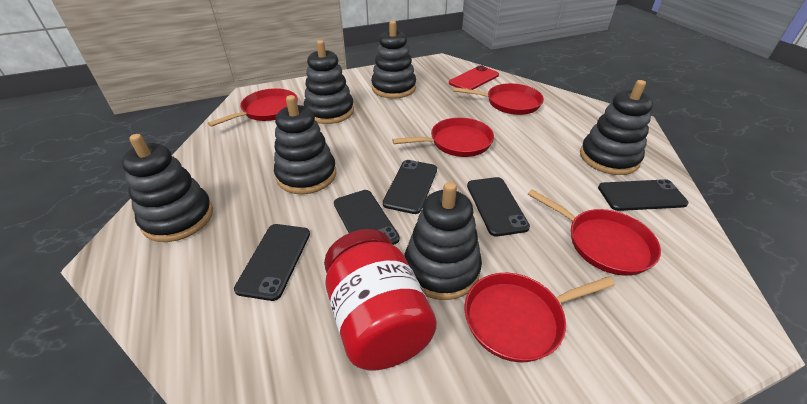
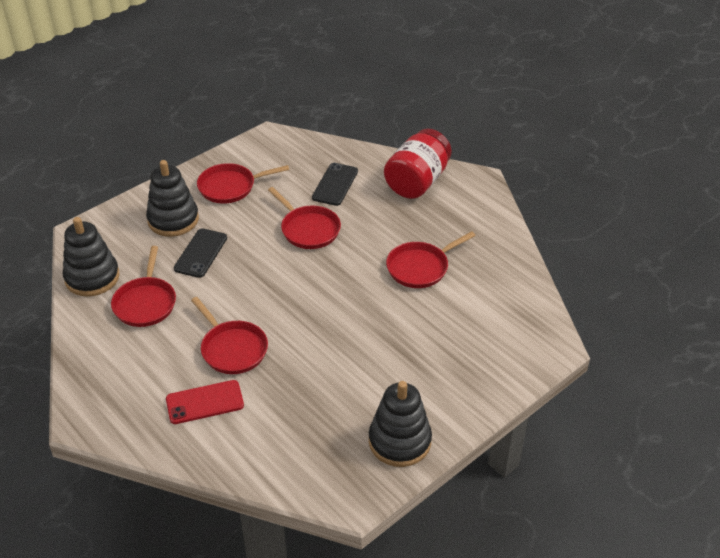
black phone: [234,224,310,301] [334,190,400,245] [383,160,437,214] [467,177,530,236] [598,179,689,211] = 5 -> [174,228,227,278] [312,163,358,206] = 2
black stacking toy: [122,134,213,242] [274,95,336,194] [304,40,354,124] [371,21,416,99] [404,182,482,300] [580,80,653,175] = 6 -> [63,217,120,296] [146,160,199,237] [369,381,432,467] = 3

